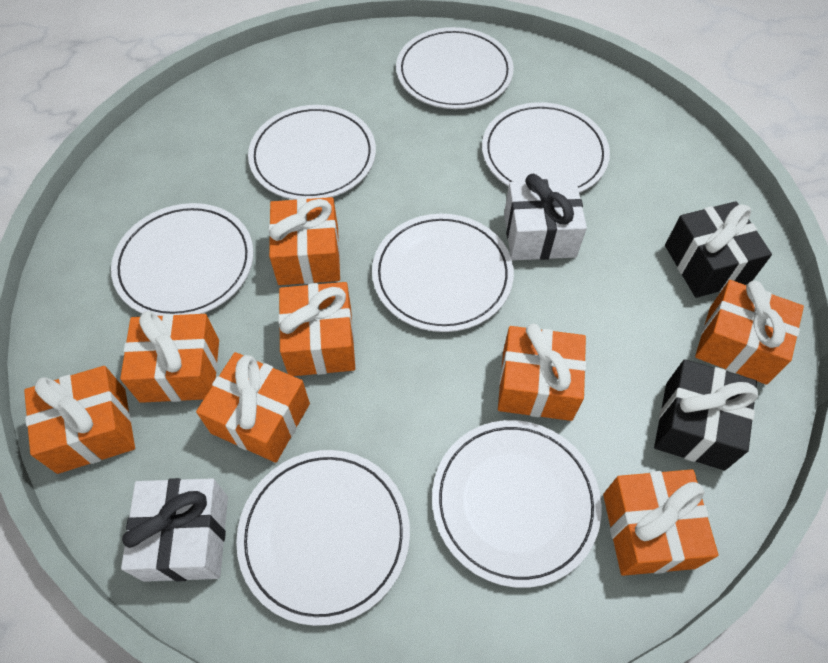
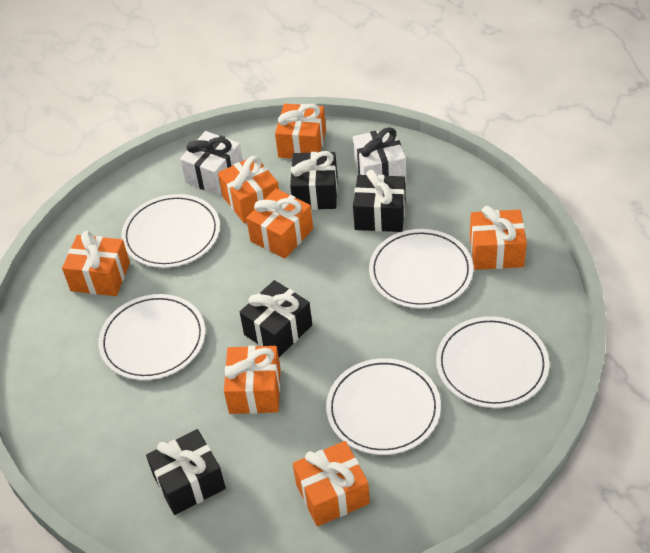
black gift: [654,359,758,470] [665,201,772,298] = 2 -> [146,429,226,515] [240,280,312,357] [290,151,337,210] [353,169,406,232] = 4
orange gift: [24,366,135,474] [120,311,219,403] [196,352,310,463] [269,197,340,285] [278,282,355,376] [498,324,586,421] [603,469,718,576] [695,280,804,385] = 8 -> [62,231,130,296] [218,156,279,223] [224,345,280,414] [246,189,313,259] [275,104,326,158] [293,441,370,526] [470,206,527,270] = 7
white plate: [111,203,254,316] [236,450,410,626] [248,105,376,200] [372,214,514,332] [396,27,514,109] [432,420,602,588] [482,102,610,193] = 7 -> [98,294,205,380] [121,194,220,268] [326,358,441,455] [369,229,473,308] [436,316,549,408] = 5

